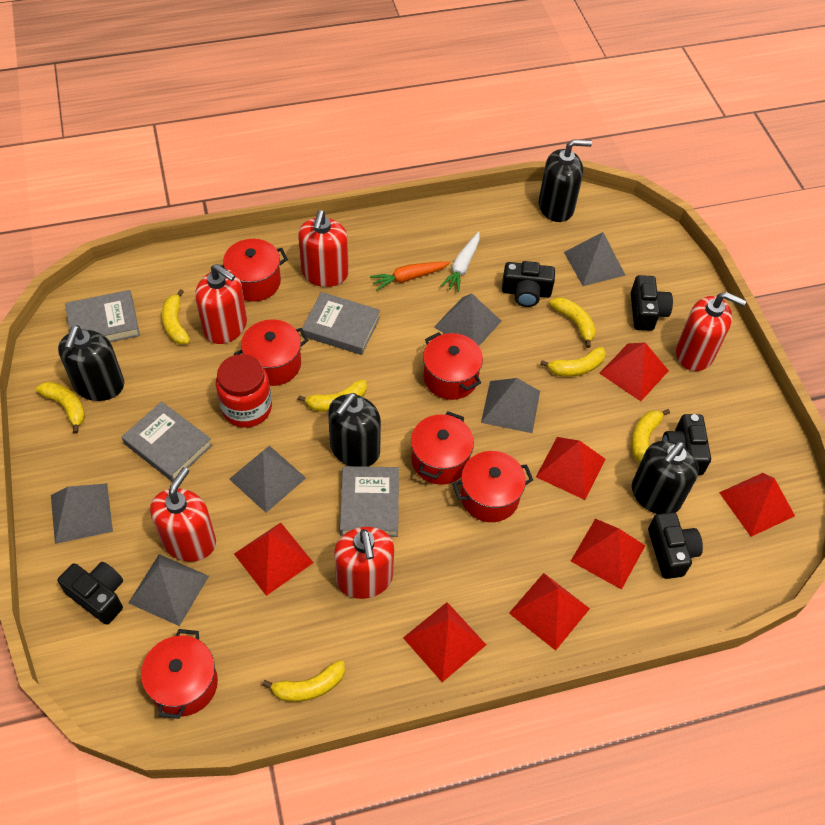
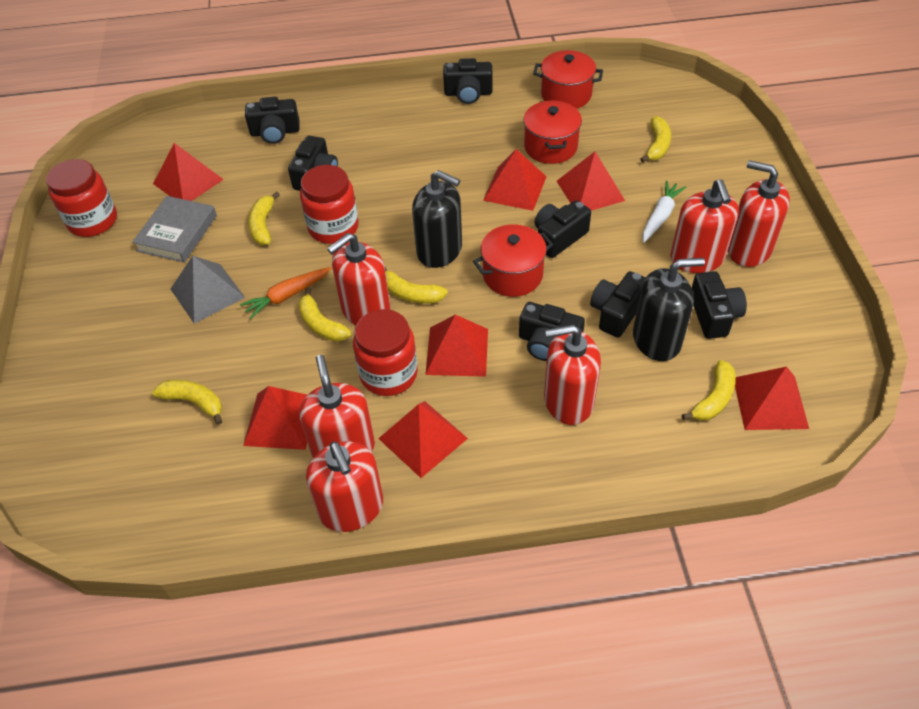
black camera: [57,562,123,625] [502,261,555,307] [631,275,673,331] [648,512,703,579] [662,414,711,475] = 5 -> [245,97,300,144] [288,136,338,191] [443,58,493,104] [519,302,585,361] [535,200,591,258] [590,271,646,338] [692,271,747,339] = 7
black soap dispenser: [58,325,124,401] [328,393,381,467] [539,139,592,222] [632,440,699,514] = 4 -> [412,170,462,268] [633,258,705,361] = 2
grey book: [65,290,140,342] [122,401,212,482] [302,292,380,355] [340,466,399,537] = 4 -> [132,196,217,263] = 1
grey pyramid: [51,483,113,544] [129,554,209,626] [229,446,306,513] [434,293,502,346] [481,378,540,433] [564,232,625,286] = 6 -> [171,256,245,324] = 1
red jar: [216,354,272,428] = 1 -> [46,159,117,237] [300,165,359,244] [353,309,418,396] = 3
red pot: [141,629,218,719] [222,239,288,302] [234,319,309,386] [411,411,474,485] [423,332,483,400] [452,451,533,522] = 6 -> [473,224,553,297] [524,100,582,164] [533,50,603,109] = 3
red soap dispenser: [150,467,216,562] [195,264,247,344] [298,210,349,287] [334,527,394,599] [676,292,746,371] = 5 -> [299,355,375,457] [306,441,383,532] [327,233,391,325] [544,325,601,425] [670,179,739,273] [728,160,790,267] = 6
yellow banana: [36,381,85,434] [162,289,190,344] [262,660,345,702] [298,380,367,412] [540,347,606,377] [550,297,596,348] [631,409,670,463] = 7 -> [152,380,222,425] [248,191,280,245] [298,288,352,342] [385,267,448,304] [640,116,671,163] [682,360,736,421] = 6

